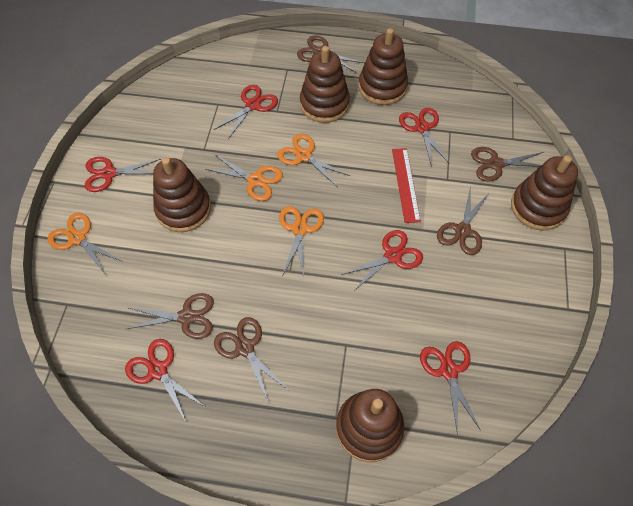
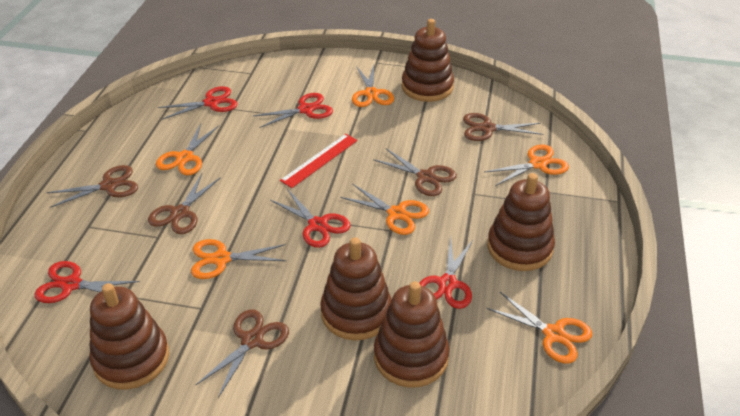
orange scissors: [48,213,123,275] [206,155,283,201] [277,134,350,187] [279,206,324,277] = 4 -> [156,123,219,175] [191,239,287,279] [340,184,429,235] [352,65,394,107] [485,144,569,186] [486,292,592,364] = 6
red scissors: [85,157,161,192] [125,339,204,422] [214,85,278,139] [341,230,423,292] [399,108,450,167] [420,341,481,435] = 6 -> [35,261,140,303] [158,86,238,120] [253,93,333,128] [270,189,351,248] [420,236,474,309] = 5

